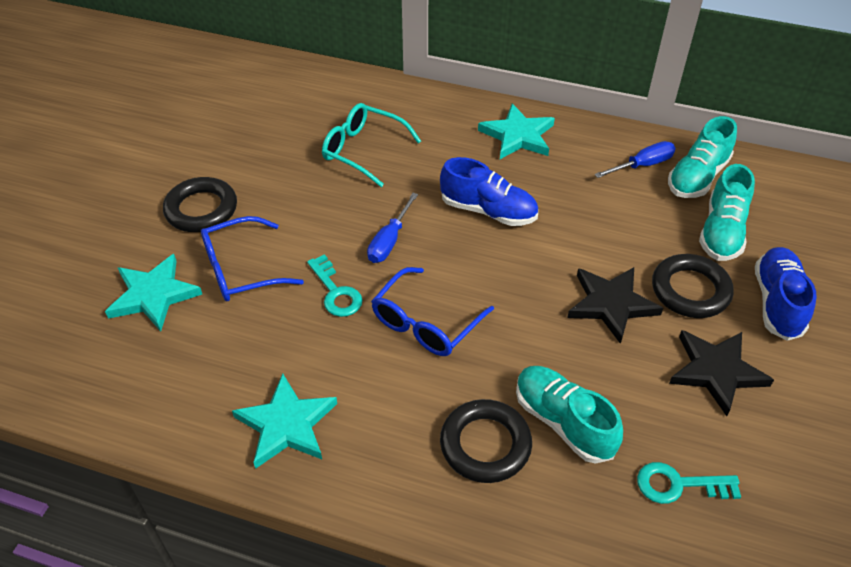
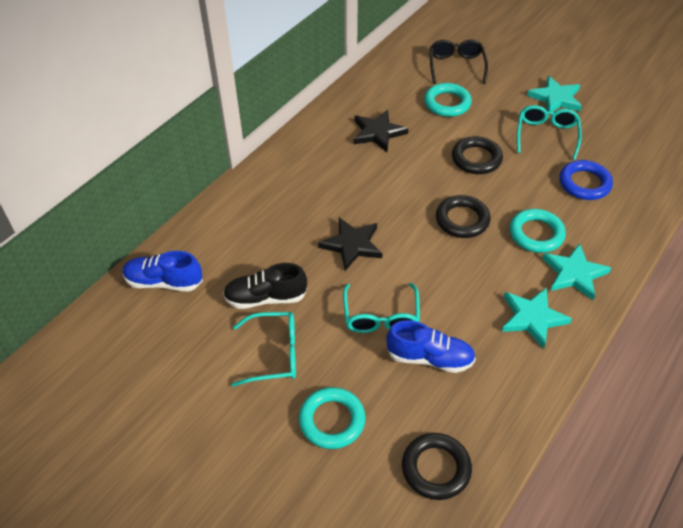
black glasses: none = 0 -> [430,39,488,84] = 1
black shoe: none = 0 -> [223,263,307,309] = 1
blue glasses: [201,216,304,301] [371,267,494,356] = 2 -> none = 0
blue ring: none = 0 -> [559,160,613,200] = 1
blue screwdriver: [367,193,418,263] [594,141,676,178] = 2 -> none = 0
turquoise glasses: [322,103,421,187] = 1 -> [231,312,296,387] [343,283,420,333] [517,105,582,160] = 3
turquoise key: [307,254,363,317] [637,462,741,504] = 2 -> none = 0
turquoise ring: none = 0 -> [299,387,366,449] [424,83,472,117] [509,209,566,253] = 3
turquoise shoe: [516,366,623,464] [668,116,737,198] [699,164,755,261] = 3 -> none = 0

